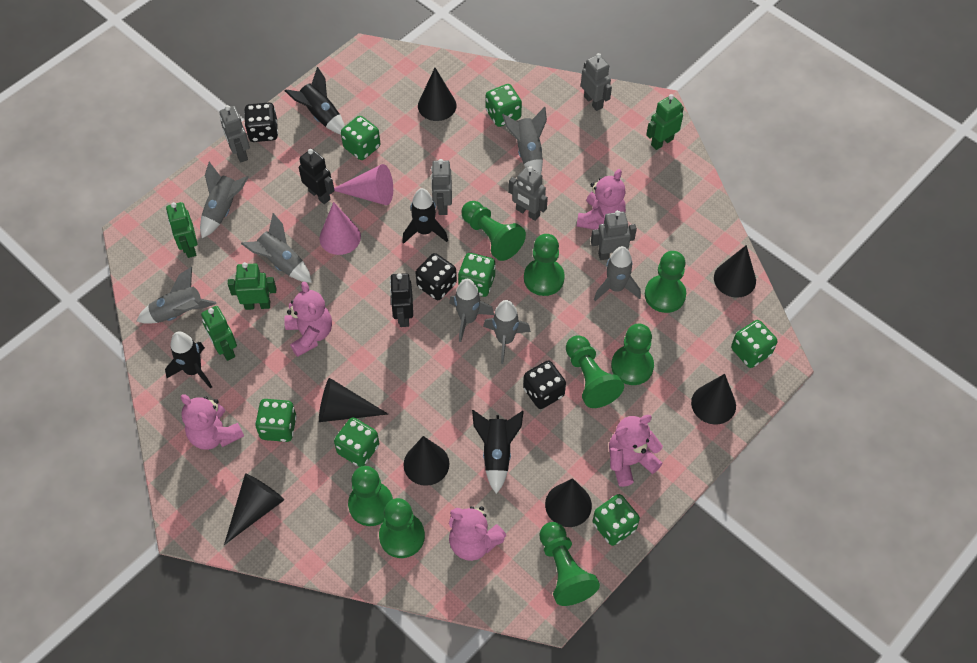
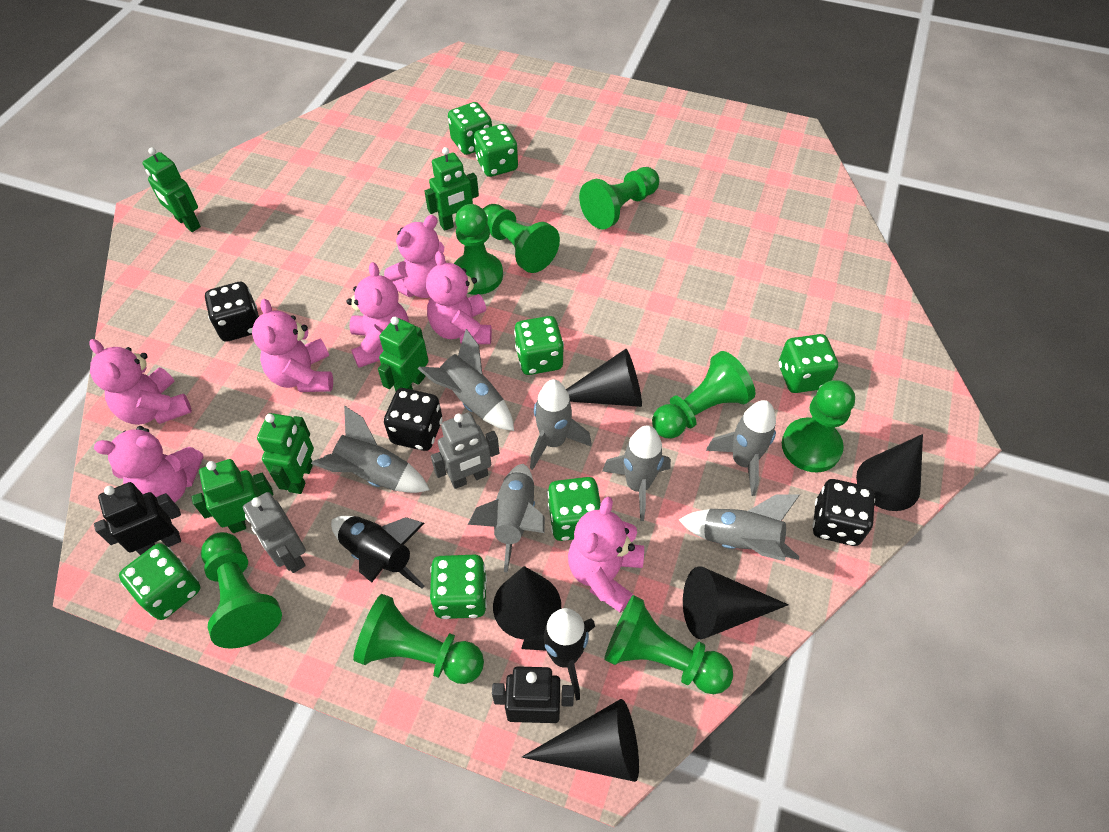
black cone: [224,474,284,545] [319,378,388,422] [403,436,449,486] [418,68,456,121] [545,478,592,527] [691,374,736,425] [714,245,756,298] = 7 -> [493,566,561,640] [522,699,639,782] [566,349,642,407] [683,566,789,639] [856,434,923,511] = 5
black rocket: [165,332,212,389] [285,67,345,134] [402,188,448,244] [472,410,524,494] = 4 -> [331,516,425,589] [521,608,595,701] = 2
green robot: [166,202,197,258] [201,306,237,361] [228,262,276,310] [646,94,684,150] = 4 -> [142,147,201,232] [192,459,273,533] [257,413,314,494] [378,317,429,392] [425,147,479,231] = 5
grey robot: [219,105,250,163] [431,159,452,215] [509,166,548,221] [581,53,612,111] [591,210,637,260] = 5 -> [243,492,306,573] [431,413,499,489] = 2
pink cone: [320,202,361,255] [334,164,393,205] = 2 -> none = 0
pink teddy bear: [181,394,244,450] [284,281,332,357] [449,506,506,561] [577,169,626,230] [609,415,663,487] = 5 -> [89,339,192,425] [94,426,203,503] [252,299,333,392] [346,262,409,368] [384,215,446,298] [426,251,492,344] [568,497,644,613] = 7

